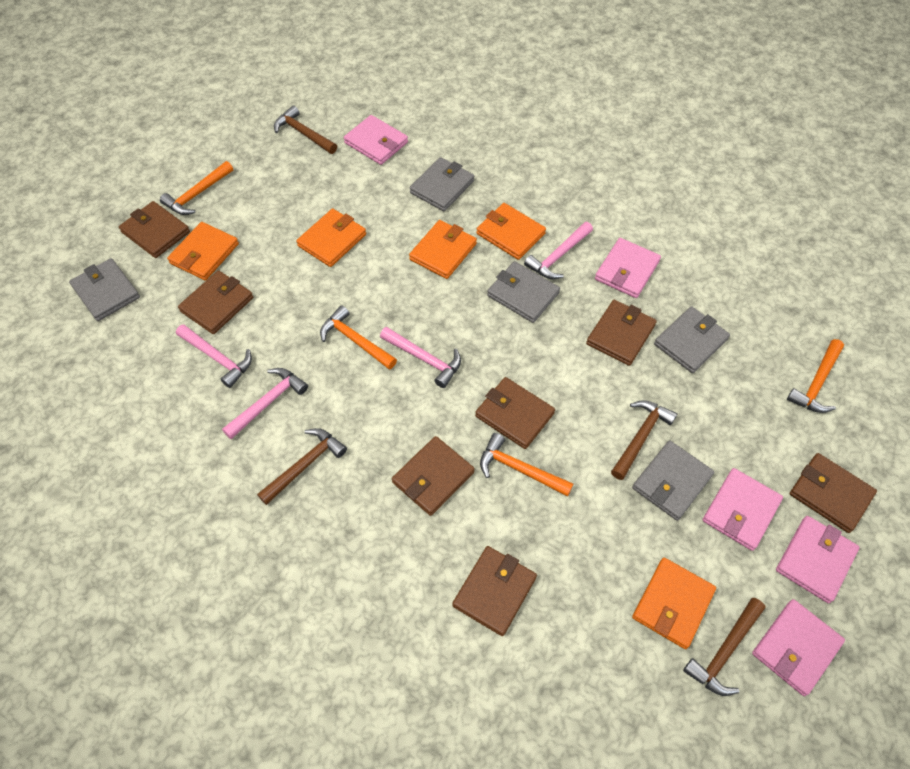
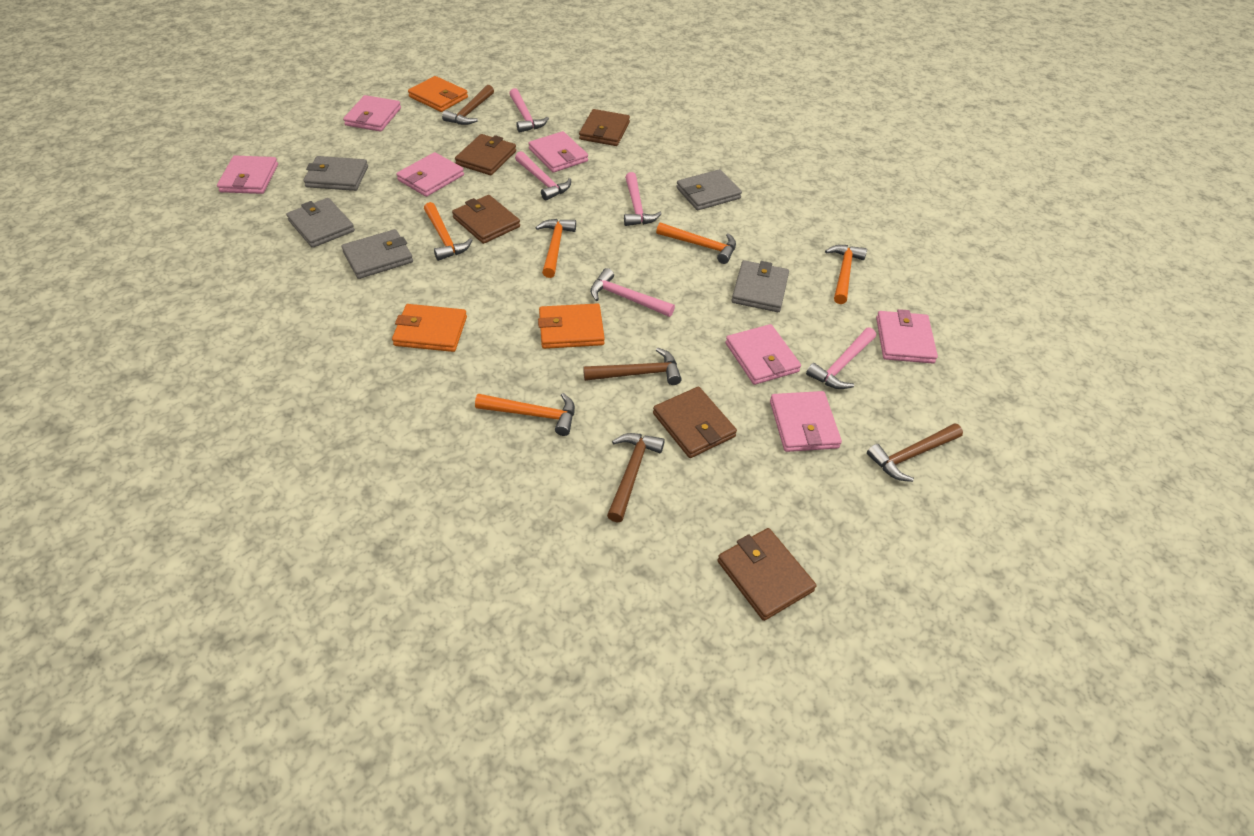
brown wallet: [119,201,190,258] [178,270,253,334] [392,436,474,516] [452,546,537,636] [475,377,555,449] [586,300,657,366] [790,453,877,533] = 7 -> [452,195,520,244] [455,134,516,175] [579,109,630,146] [653,387,737,458] [717,528,816,621] = 5
orange hammer: [160,161,233,215] [320,305,397,370] [480,433,573,497] [787,339,844,413] = 4 -> [424,202,473,261] [475,393,575,436] [535,219,576,278] [656,223,736,264] [825,245,867,304] = 5
orange wallet: [167,222,239,281] [296,209,366,267] [409,220,477,279] [476,203,546,260] [632,558,716,649] = 5 -> [392,304,467,352] [408,76,468,112] [538,303,605,349] = 3
pink hammer: [176,324,252,388] [222,368,308,439] [380,327,461,388] [524,222,593,279] = 4 -> [509,88,549,133] [515,151,571,201] [590,268,675,317] [624,172,662,226] [806,328,876,389] = 5
pink wallet: [344,115,408,165] [595,238,661,298] [703,468,783,551] [752,599,845,696] [776,516,860,603] = 5 -> [217,156,278,194] [343,95,401,132] [396,152,464,197] [528,131,588,173] [726,324,801,385] [770,391,842,452] [876,309,938,363] = 7

